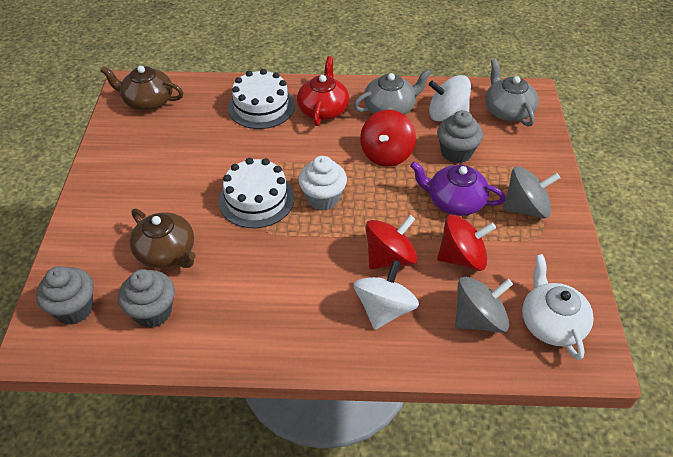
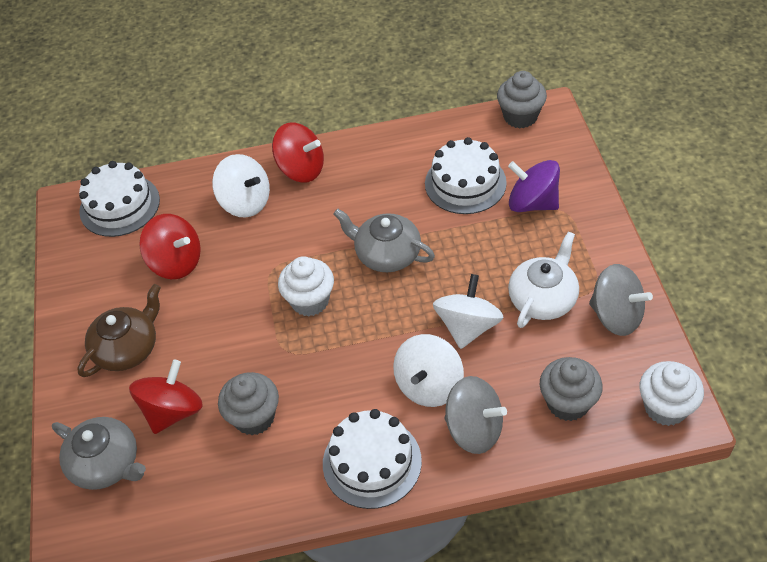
brown teapot: [100,66,183,111] [130,209,196,268] = 2 -> [77,284,161,377] = 1
purple spinning top: none = 0 -> [508,160,560,212] = 1
purple teapot: [410,162,506,216] = 1 -> none = 0
red teapot: [297,56,349,126] = 1 -> none = 0
white cake: [219,158,294,228] [228,69,295,129] = 2 -> [79,161,160,237] [323,409,422,509] [425,137,507,214] = 3
white cupcake: [298,156,347,211] = 1 -> [278,256,334,317] [639,361,704,426] = 2
white spinning top: [354,260,419,330] [429,75,471,122] = 2 -> [212,154,270,218] [393,334,464,407] [433,274,504,349] = 3

